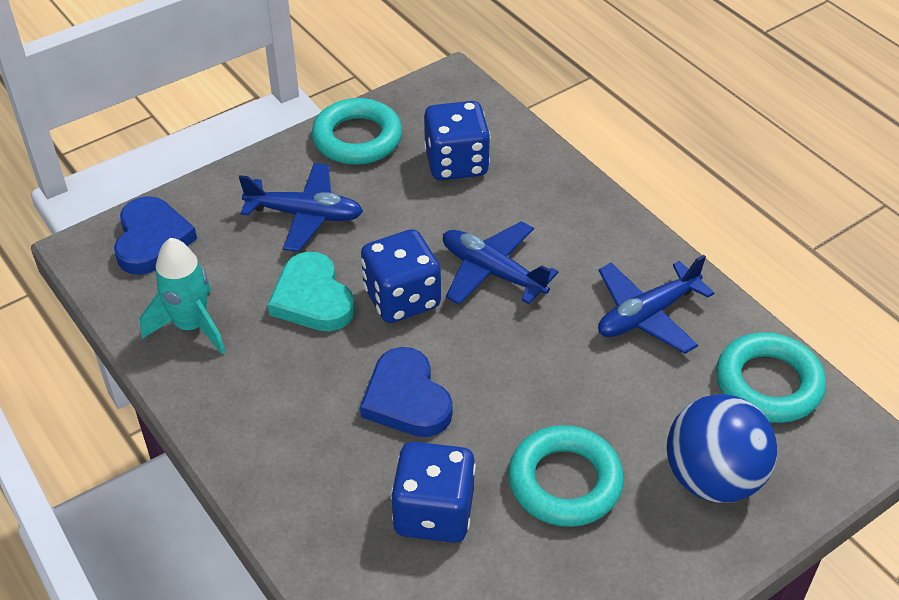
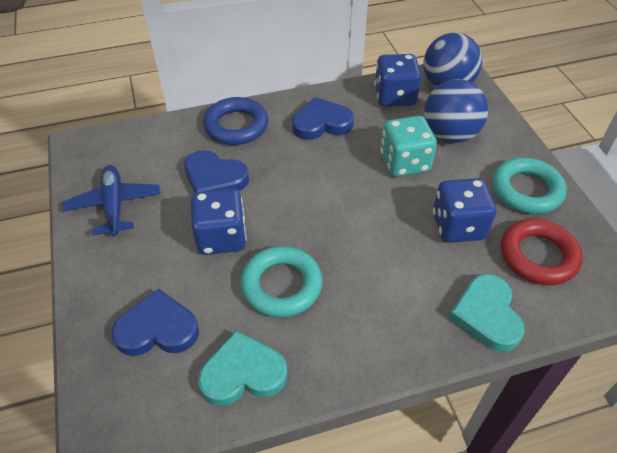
blue ball: [667,394,777,503] = 1 -> [423,32,482,87] [424,79,488,143] = 2
blue heart: [114,196,197,275] [360,347,453,437] = 2 -> [112,289,199,356] [184,150,249,193] [292,97,354,140] = 3
blue plane: [239,163,363,252] [443,221,558,305] [598,255,714,354] = 3 -> [63,165,160,237] = 1
blue ring: none = 0 -> [203,97,268,145] = 1
red ring: none = 0 -> [501,219,583,285] = 1
turquoise dice: none = 0 -> [380,116,437,177] = 1
turquoise heart: [268,252,355,331] = 1 -> [198,330,287,406] [449,274,525,352] = 2
turquoise ring: [312,98,402,165] [508,425,624,527] [716,332,826,423] = 3 -> [240,246,323,318] [493,157,567,214] = 2
turquoise rocket: [140,238,226,354] = 1 -> none = 0

